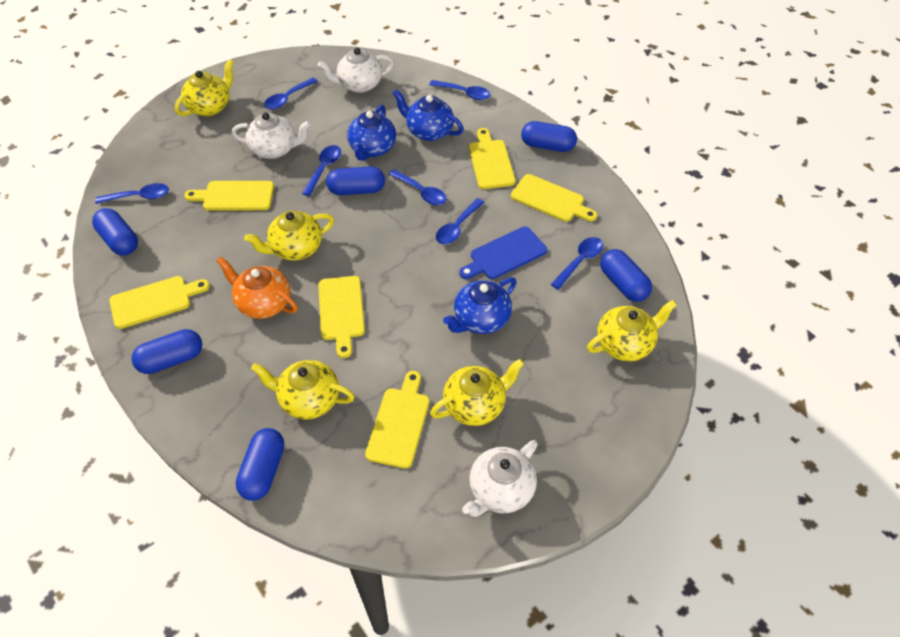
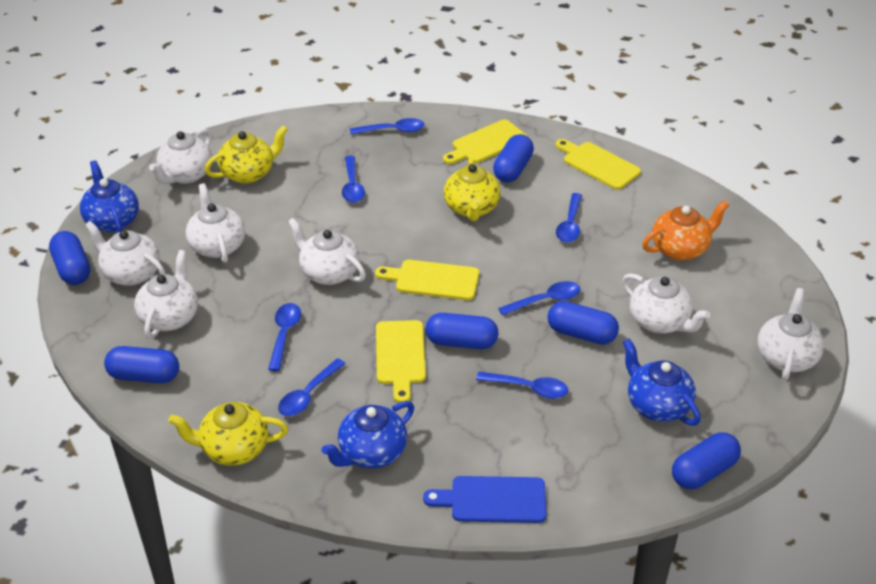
white teapot: [232,112,311,159] [318,48,394,93] [462,440,538,517] = 3 -> [85,221,165,286] [134,250,198,339] [149,129,212,184] [186,183,245,263] [288,218,366,285] [622,273,710,333] [758,288,824,380] = 7
yellow cutting board: [109,276,210,329] [184,181,274,210] [318,276,365,358] [365,371,430,469] [469,128,516,189] [511,174,597,222] = 6 -> [375,260,479,300] [376,320,426,403] [443,119,528,164] [555,139,641,190] = 4
yellow teapot: [175,59,234,116] [244,211,334,261] [251,360,355,420] [430,359,524,426] [587,300,677,361] = 5 -> [168,402,288,466] [205,125,288,184] [444,158,501,221] = 3

